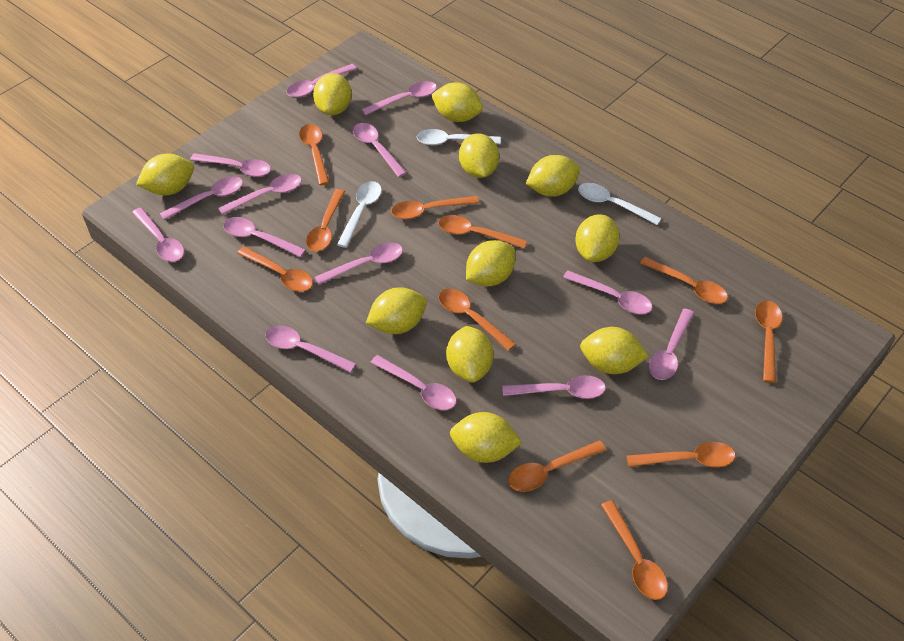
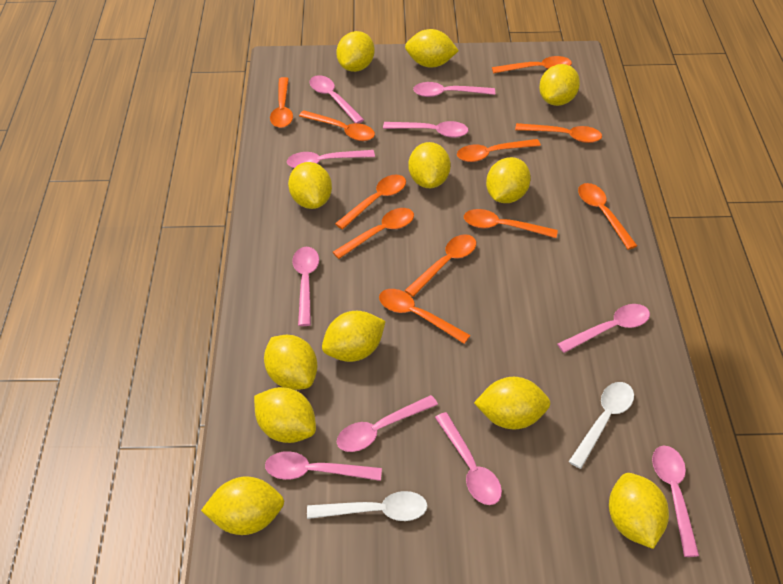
pink spoon: [132,208,184,262] [160,176,243,220] [190,153,271,177] [218,174,302,215] [223,217,306,257] [265,325,356,373] [287,64,357,98] [315,242,403,285] [353,123,407,177] [362,81,437,115] [370,355,456,410] [502,375,606,399] [563,270,652,314] [649,308,694,380] = 14 -> [265,451,382,481] [287,150,375,168] [292,247,319,326] [310,75,364,123] [337,395,438,452] [383,121,469,138] [413,82,495,97] [435,412,502,505] [557,304,650,353] [652,446,699,557] = 10
white spoon: [337,181,382,248] [417,129,501,145] [578,183,662,225] = 3 -> [307,491,428,521] [569,382,634,469] = 2
yellow lemon: [136,154,194,195] [313,73,352,115] [366,287,427,334] [431,82,483,122] [446,326,494,382] [450,412,522,463] [459,133,499,178] [466,240,515,286] [525,155,580,197] [575,214,620,262] [580,327,649,374] = 11 -> [201,476,284,535] [254,387,316,443] [264,335,318,390] [288,162,332,209] [322,311,386,362] [336,31,375,72] [405,29,459,68] [408,142,451,188] [474,377,550,429] [486,157,531,203] [539,64,580,106] [609,473,669,549] = 12

